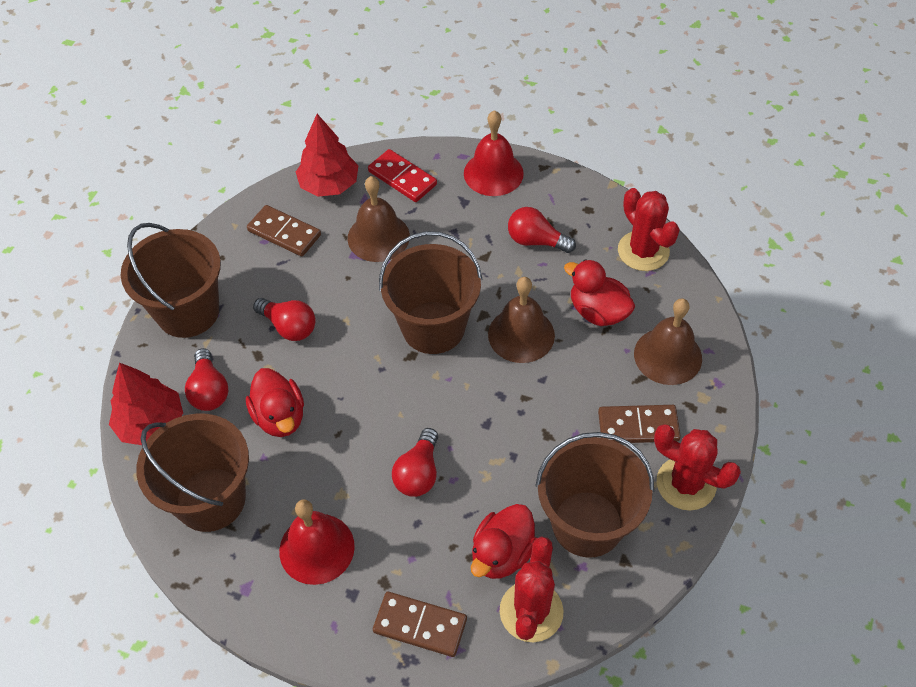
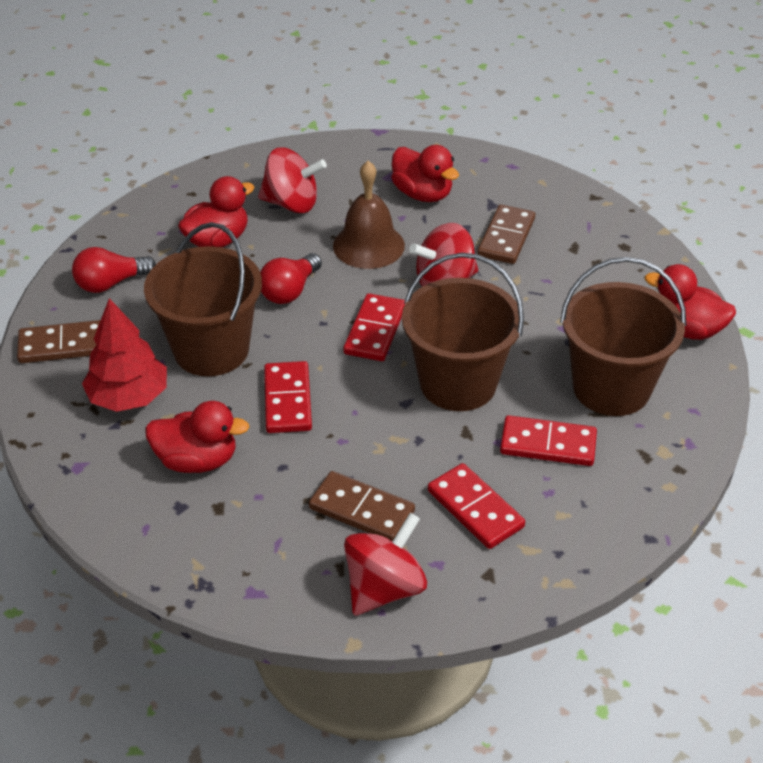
brown bell: [348,176,410,262] [488,277,555,363] [634,298,702,385] = 3 -> [333,161,405,269] = 1
brown bucket: [121,223,221,338] [136,413,249,532] [379,231,483,354] [536,432,654,558] = 4 -> [144,222,262,376] [402,253,524,411] [560,257,686,416] = 3
red bell: [279,500,355,585] [464,110,524,196] = 2 -> none = 0
red cactus: [499,536,563,642] [618,188,680,271] [654,424,741,510] = 3 -> none = 0
red domino: [368,149,437,202] = 1 -> [264,361,312,433] [343,293,405,361] [428,463,525,549] [500,415,597,466] = 4
red duck: [246,368,304,437] [471,504,537,579] [564,259,635,326] = 3 -> [145,401,249,473] [178,176,255,247] [391,145,459,202] [645,264,736,340] = 4
red light bulb: [185,348,228,411] [253,298,316,341] [392,428,438,497] [508,207,576,253] = 4 -> [72,247,156,293] [260,253,322,304] = 2
red spinning top: none = 0 -> [258,147,327,213] [344,513,427,615] [409,223,478,287] = 3
red tree: [109,363,183,445] [296,114,359,197] = 2 -> [82,298,167,412] = 1

